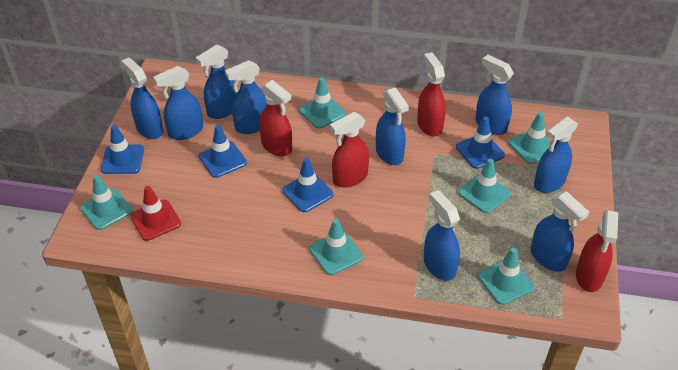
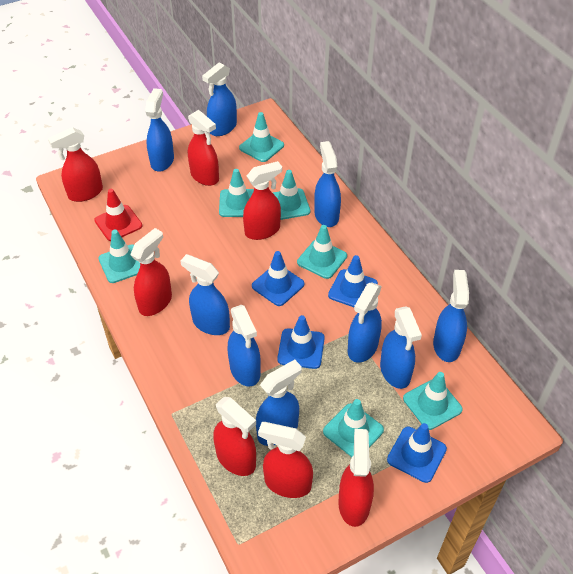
red spray bottle: [259,80,292,156] [330,112,369,188] [417,52,446,137] [576,210,618,292] = 4 -> [48,127,103,202] [130,228,172,316] [188,110,219,186] [213,397,256,476] [243,161,282,240] [258,422,313,498] [338,429,374,527] = 7
turquoise traffic cone: [80,175,133,230] [299,77,346,129] [310,219,363,275] [459,159,511,213] [478,248,535,305] [508,112,551,164] = 6 -> [99,230,140,283] [219,169,254,217] [239,112,284,162] [273,170,310,220] [297,225,347,279] [323,399,384,457] [403,372,463,430] = 7

